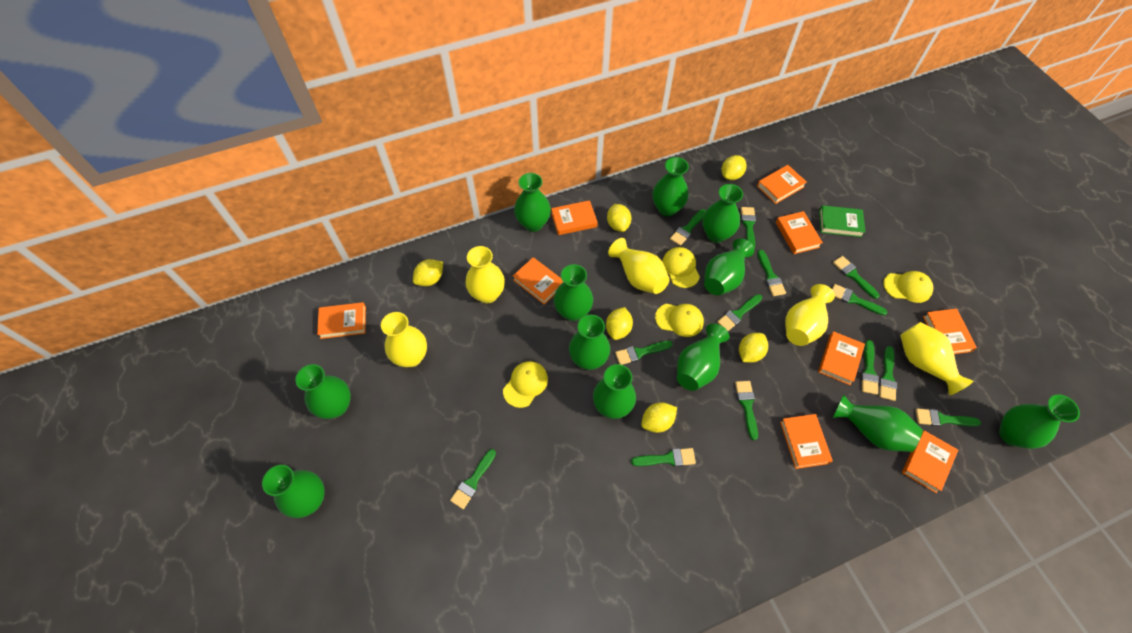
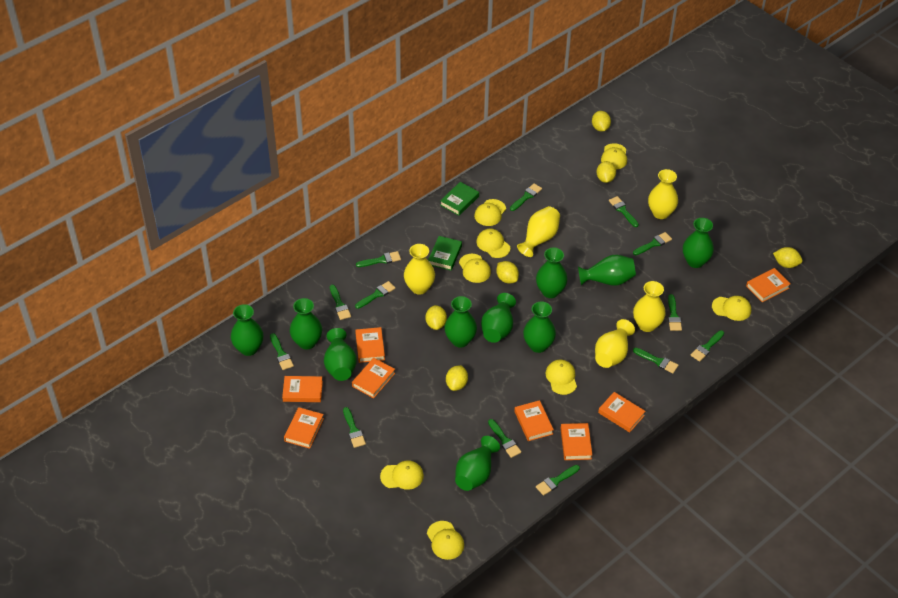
green book: [819,205,865,237] = 1 -> [428,236,462,271] [440,182,479,216] = 2
green vase: [262,465,325,518] [295,364,351,419] [514,173,551,232] [554,264,593,321] [569,315,610,370] [593,364,636,419] [653,157,689,216] [677,324,729,391] [702,184,743,243] [704,238,754,295] [833,394,923,452] [999,394,1080,449] = 12 -> [231,304,263,356] [290,298,322,350] [324,328,357,381] [445,296,477,348] [455,436,500,491] [481,293,516,343] [523,301,556,353] [536,247,568,298] [578,255,636,286] [683,218,714,268] = 10
orange book: [317,302,366,339] [513,257,563,305] [551,200,597,235] [757,165,807,204] [776,211,823,254] [780,414,833,469] [818,331,865,385] [902,431,958,493] [923,309,977,354] = 9 -> [282,376,323,402] [284,407,324,449] [352,358,395,398] [355,327,385,363] [514,400,554,441] [561,423,592,460] [598,392,646,432] [746,268,791,302] = 8
yellow cap: [503,361,548,408] [655,303,704,337] [662,247,700,288] [883,271,933,303] = 4 -> [380,460,424,490] [427,521,464,560] [459,254,491,283] [474,199,506,226] [476,229,510,258] [546,360,577,395] [601,143,627,169] [712,296,751,321] = 8

